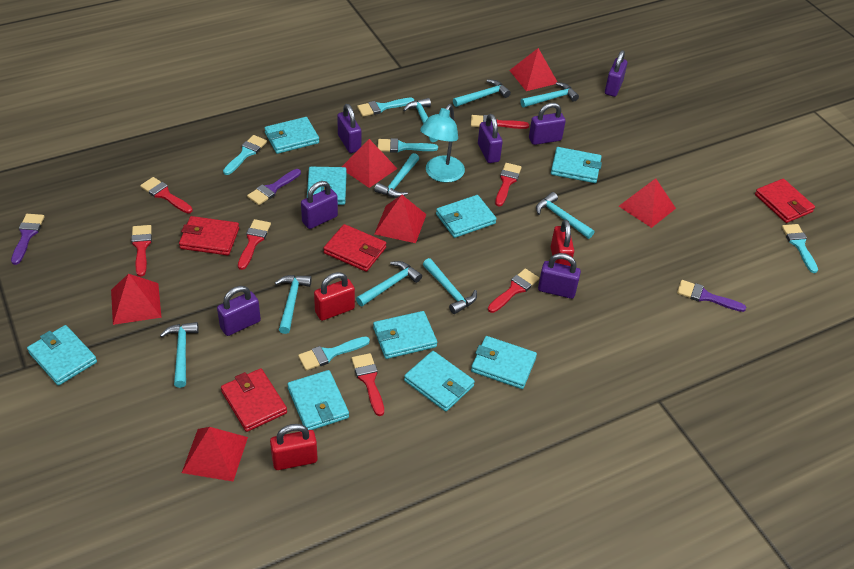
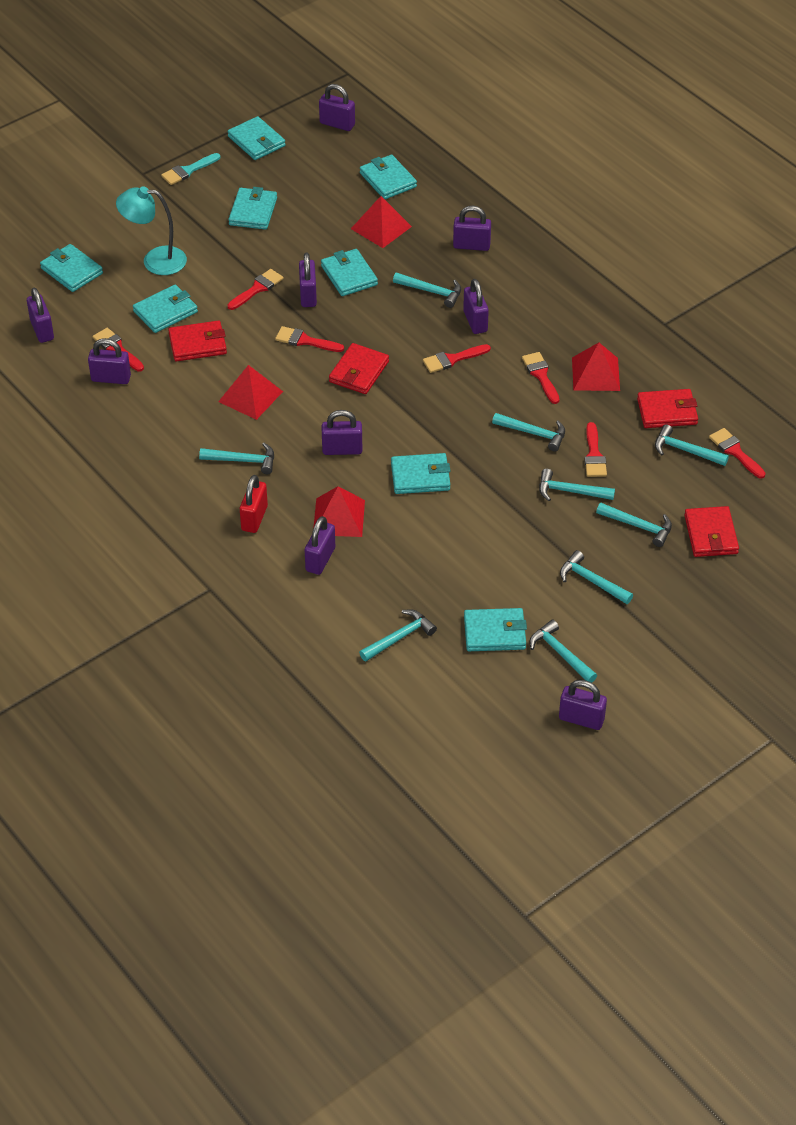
purple brush: [11,214,44,265] [247,169,301,205] [677,280,746,312] = 3 -> none = 0
purple padlock: [217,286,261,336] [301,181,338,229] [337,104,361,153] [478,114,503,163] [529,103,566,145] [538,253,581,299] [605,50,627,97] = 7 -> [27,288,54,343] [88,338,131,384] [299,252,317,307] [305,516,335,575] [319,84,355,131] [322,410,362,455] [453,206,491,251] [463,279,489,334] [559,680,607,730] = 9
red padlock: [270,424,318,470] [314,272,355,321] [551,219,574,266] = 3 -> [240,475,268,533] = 1
red pyramid: [111,274,162,325] [182,427,248,481] [342,139,397,188] [374,195,427,243] [509,48,557,91] [619,178,676,228] = 6 -> [218,365,283,420] [313,486,365,537] [351,196,412,248] [572,343,620,391] = 4
turquoise brush: [223,135,267,175] [298,336,370,371] [357,98,414,116] [378,138,438,153] [782,224,818,273] = 5 -> [161,153,220,185] = 1
turquoise wallet: [27,325,97,386] [264,117,319,154] [287,370,349,430] [307,167,347,205] [373,311,437,359] [404,351,475,411] [436,195,496,238] [471,336,537,389] [551,147,602,183] = 9 -> [40,244,103,292] [133,285,198,333] [228,116,285,160] [228,187,277,230] [321,249,378,296] [360,155,417,199] [391,453,450,494] [464,608,527,651] = 8

